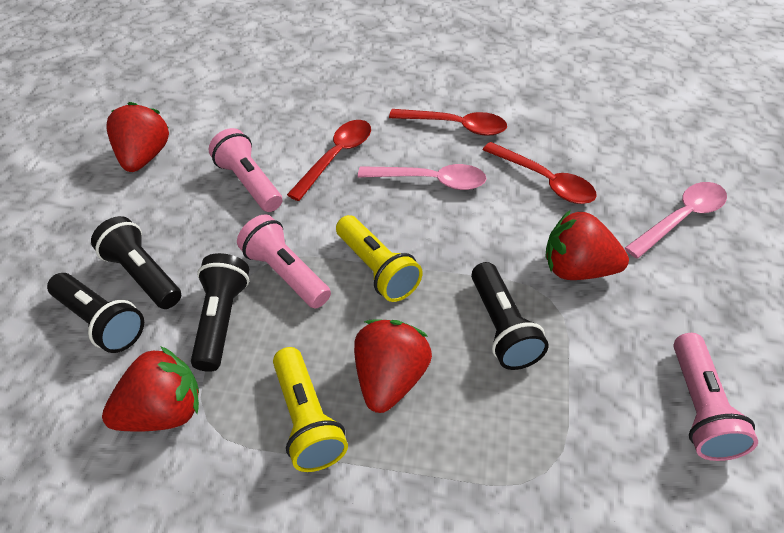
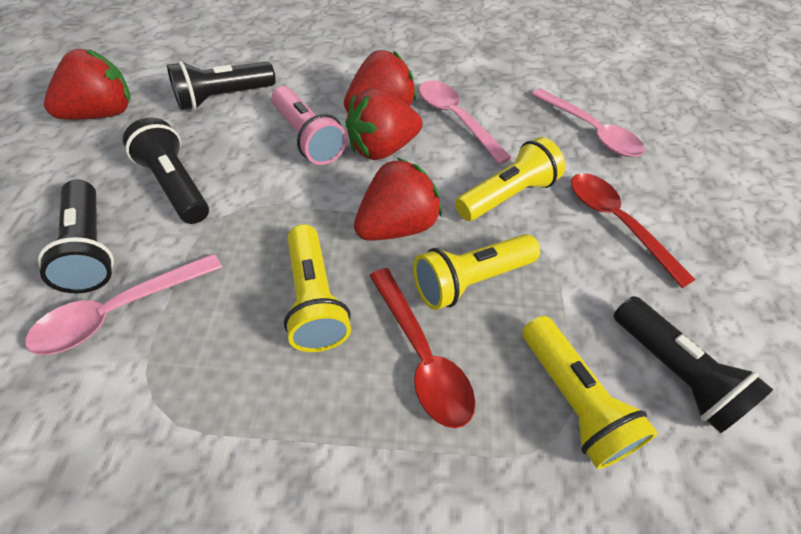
pink flashlight: [209,128,282,212] [237,214,331,309] [673,333,758,461] = 3 -> [271,86,347,165] = 1
pink spoon: [358,164,487,190] [625,182,727,259] = 2 -> [25,253,222,355] [419,80,512,164] [531,88,645,157] = 3
red spoon: [287,120,371,201] [389,109,507,136] [482,142,597,204] = 3 -> [369,268,475,428] [571,173,696,288] = 2
yellow flashlight: [273,347,348,472] [336,215,423,302] = 2 -> [284,224,351,352] [413,234,540,310] [455,137,565,221] [522,316,658,469] = 4

